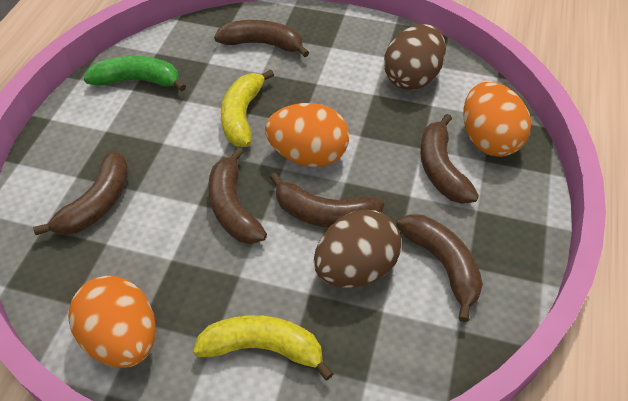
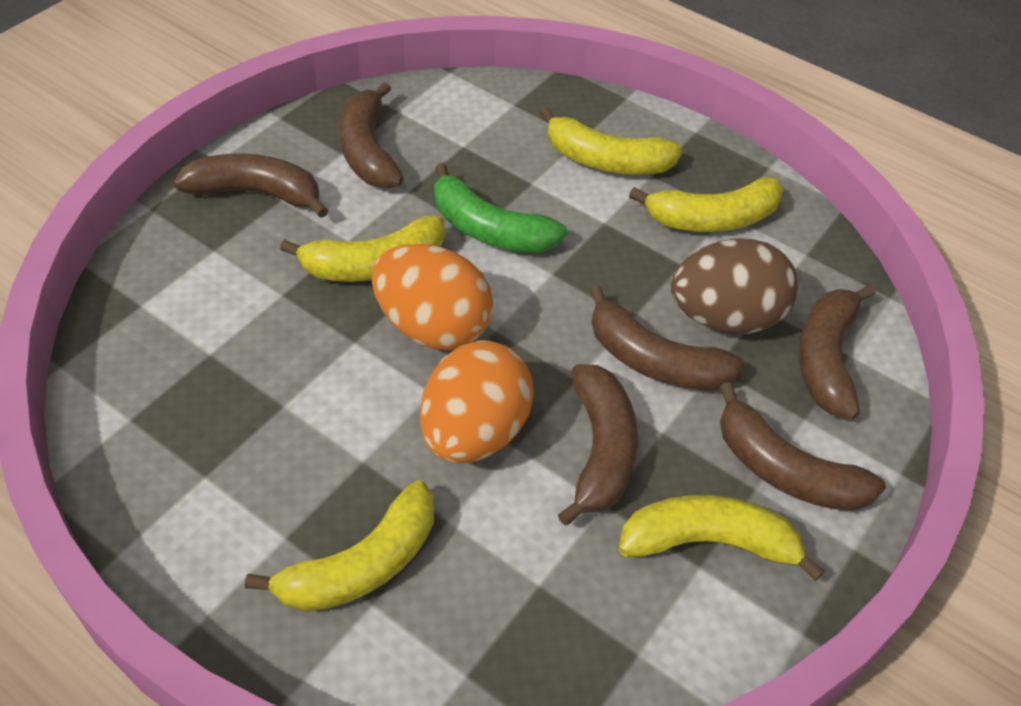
brown egg: [314,210,401,288] [384,24,446,90] = 2 -> [671,238,798,334] = 1
orange egg: [68,276,156,368] [265,103,349,167] [464,82,531,157] = 3 -> [372,244,493,350] [420,340,534,463] = 2
yellow banana: [193,315,334,380] [221,69,274,147] = 2 -> [245,480,434,612] [280,216,445,282] [540,107,683,175] [619,495,825,581] [629,177,784,232] = 5

